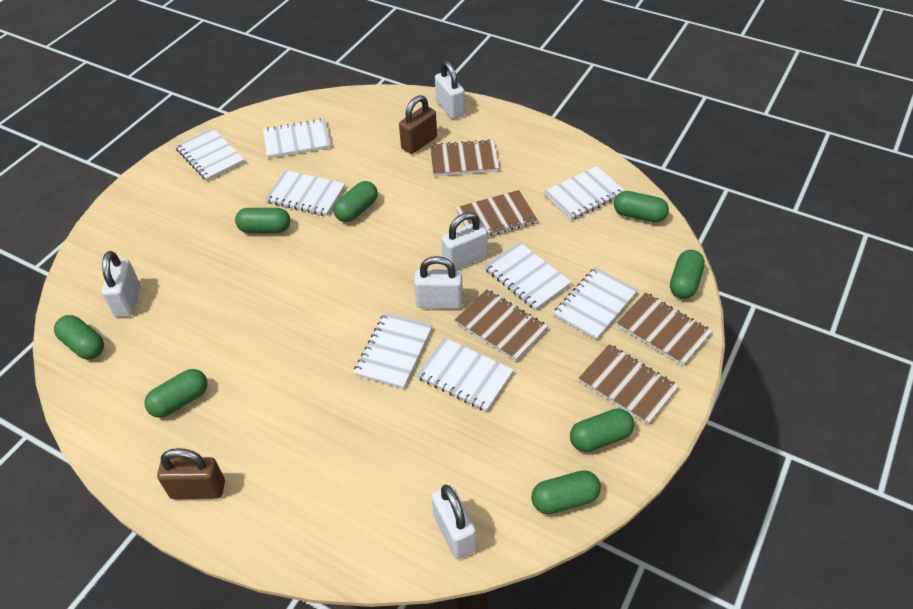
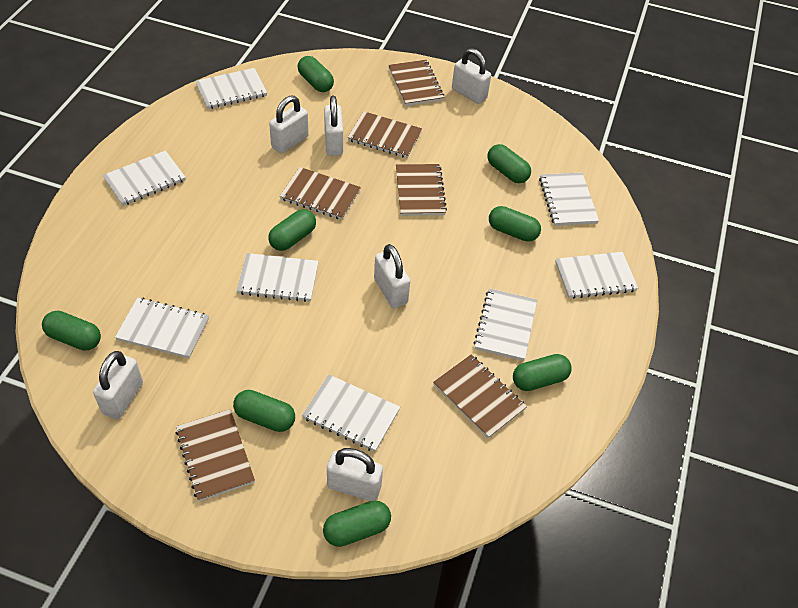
brown notebook: [430,139,499,176] [455,289,548,361] [456,190,538,236] [579,344,679,425] [617,292,712,366] = 5 -> [175,409,255,501] [280,167,361,220] [348,111,422,158] [389,60,444,106] [396,164,447,216] [433,354,527,439] = 6
brown padlock: [157,448,225,499] [399,95,437,154] = 2 -> none = 0
white padlock: [102,251,140,317] [414,256,463,309] [431,485,476,559] [435,61,465,119] [441,212,488,270] = 5 -> [93,351,143,419] [269,96,309,153] [324,96,343,156] [327,448,383,501] [374,244,410,308] [452,48,491,104] = 6

